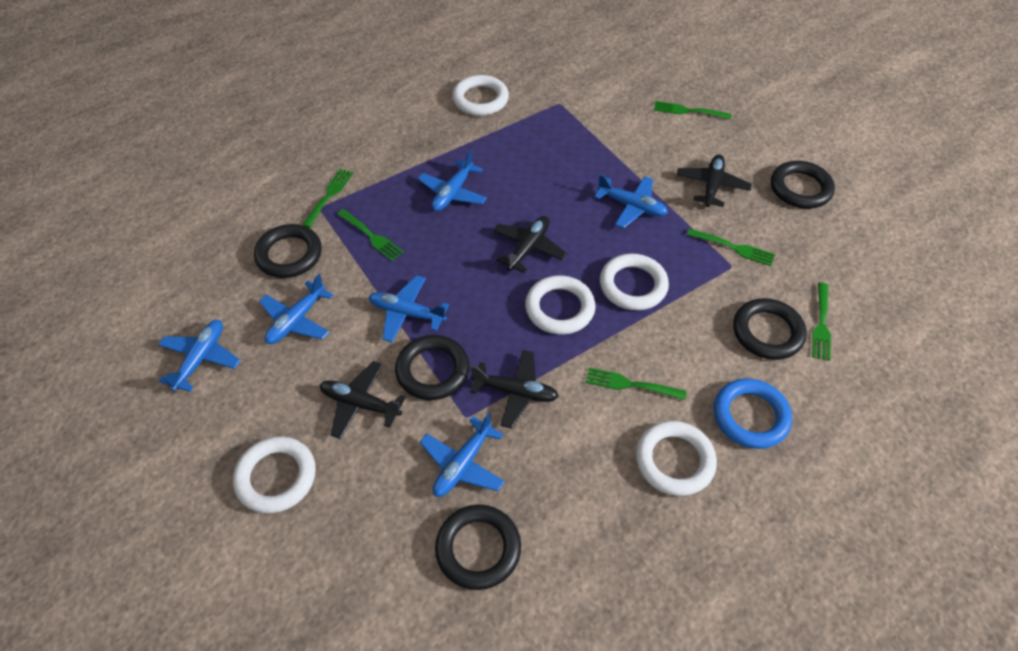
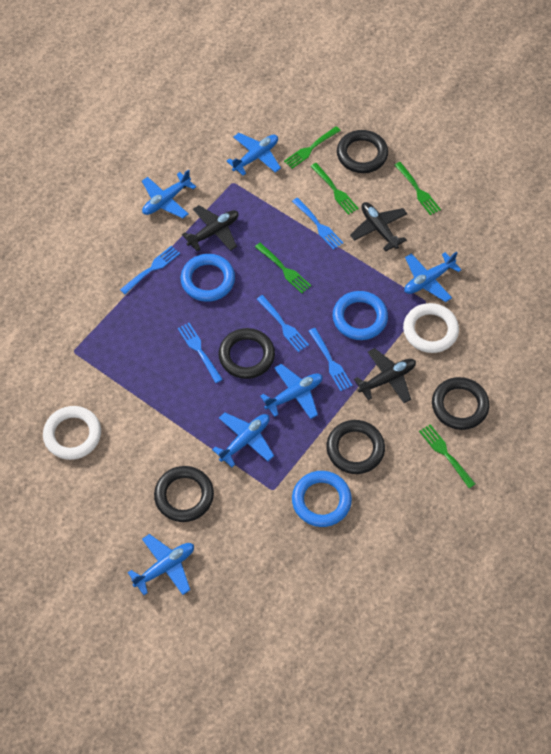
black plane: [320,361,406,439] [470,350,559,429] [493,216,567,273] [676,154,752,207] = 4 -> [182,205,238,251] [350,202,407,252] [354,348,416,403] = 3
blue fork: none = 0 -> [120,246,180,294] [178,323,223,383] [257,295,309,352] [292,197,343,250] [309,328,353,391] = 5
blue ring: [714,378,792,449] = 1 -> [181,254,235,302] [292,471,352,527] [333,291,388,340] = 3
green fork: [302,168,353,228] [337,209,404,261] [585,367,687,400] [654,101,731,119] [687,228,775,266] [812,283,831,361] = 6 -> [255,243,311,293] [284,126,341,169] [311,163,359,215] [395,162,441,215] [419,424,476,488] = 5
white ring: [233,436,316,513] [452,75,509,116] [525,275,596,335] [600,253,669,310] [636,421,717,496] = 5 -> [43,406,101,460] [403,303,459,353] = 2

